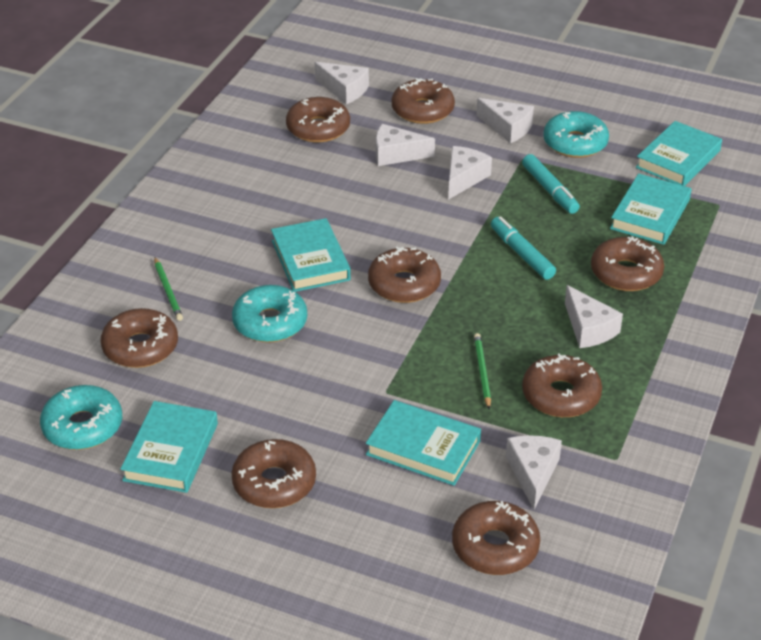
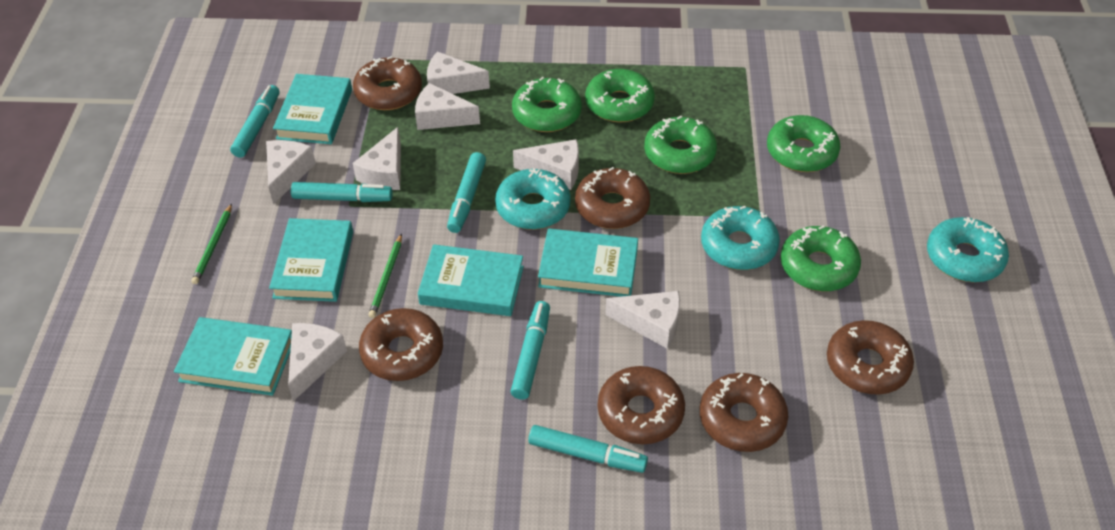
brown donut: [101,308,178,368] [231,439,316,508] [286,97,350,143] [368,247,441,303] [392,78,455,124] [452,501,540,575] [522,353,602,417] [591,236,664,291] = 8 -> [353,56,422,110] [359,308,443,381] [575,167,650,229] [598,366,685,444] [700,373,788,452] [827,320,914,395] = 6
green donut: none = 0 -> [512,77,582,132] [585,69,655,122] [644,116,717,174] [767,115,840,172] [780,225,861,292] = 5
turquoise marker: [491,216,556,280] [522,154,580,214] = 2 -> [230,85,280,158] [291,182,393,202] [447,152,486,233] [510,301,550,399] [528,425,648,473] = 5
white cheese: [315,62,369,104] [376,124,435,166] [448,146,492,200] [476,98,534,143] [506,435,562,510] [565,285,623,348] = 6 -> [266,140,316,204] [288,323,347,401] [353,127,401,190] [415,83,480,130] [427,51,490,94] [513,139,579,190] [605,291,680,349] = 7

